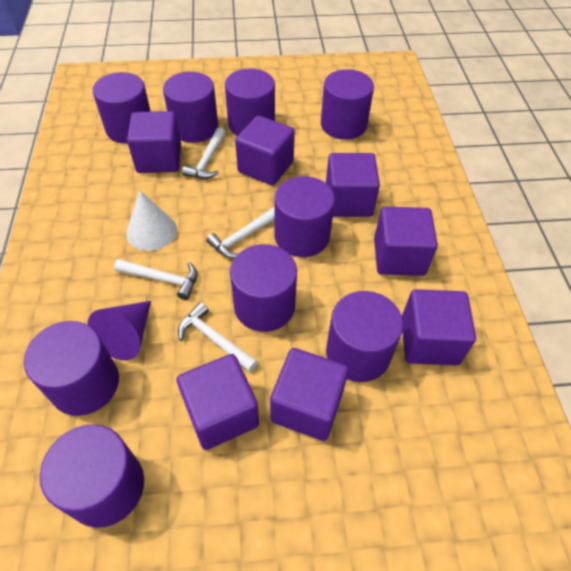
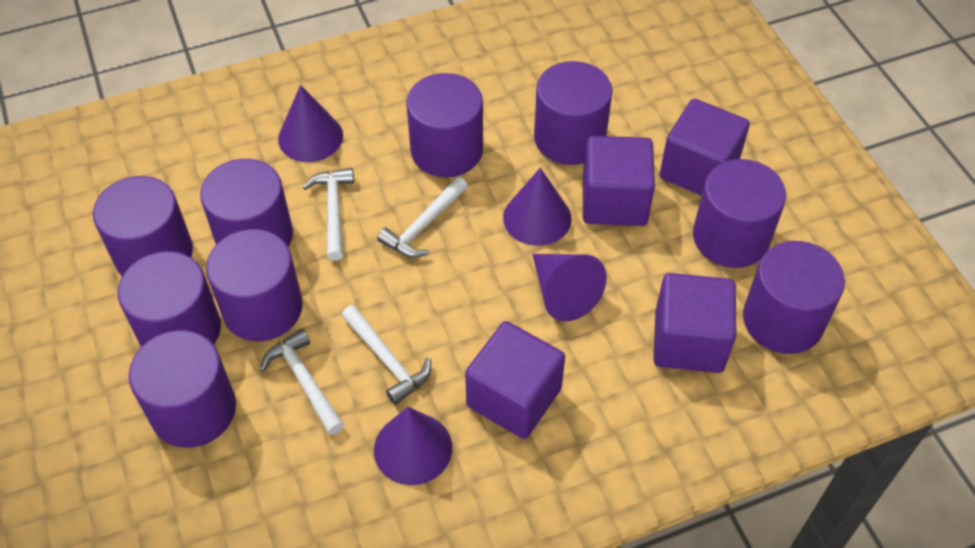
purple cone: [87,301,151,360] = 1 -> [278,85,343,162] [374,407,452,485] [503,168,572,246] [533,254,607,322] = 4
purple cube: [127,111,181,173] [177,354,259,450] [235,115,295,186] [270,348,349,441] [326,153,380,217] [374,207,438,276] [402,289,476,366] = 7 -> [465,321,565,439] [583,136,655,226] [653,273,736,373] [660,99,750,196] = 4
white cone: [126,190,177,251] = 1 -> none = 0

